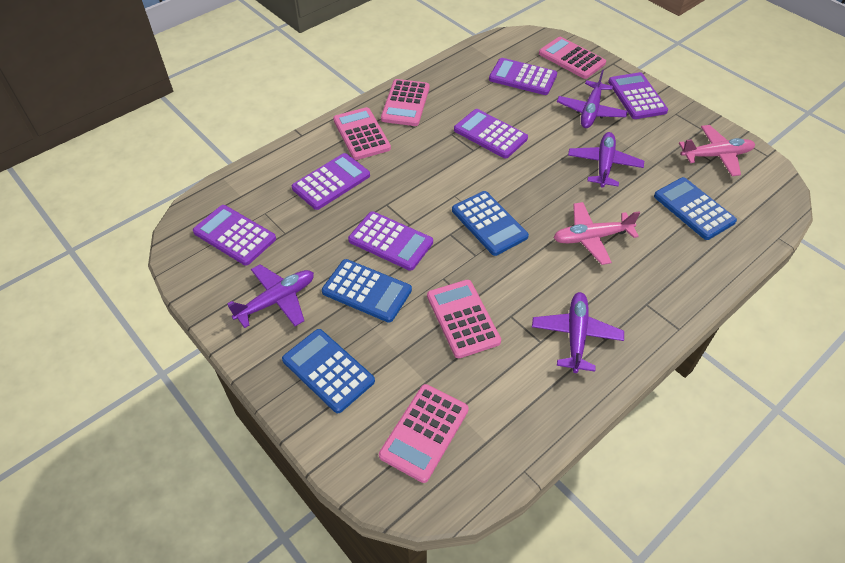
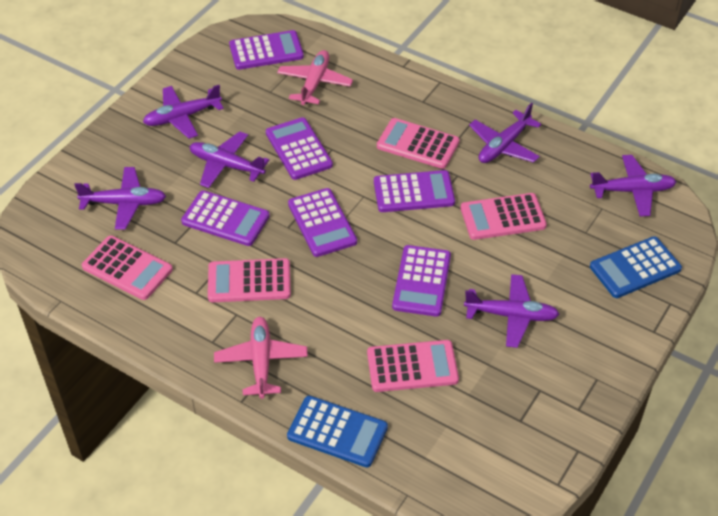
blue calculator: [282,329,375,413] [322,259,412,323] [452,191,529,256] [654,177,737,240] = 4 -> [287,396,388,467] [590,236,682,298] = 2
purple plane: [227,264,314,328] [532,292,624,373] [557,70,628,128] [568,132,644,187] = 4 -> [74,167,166,230] [143,85,224,139] [189,131,269,188] [464,274,559,348] [469,103,541,163] [590,155,676,216] = 6

